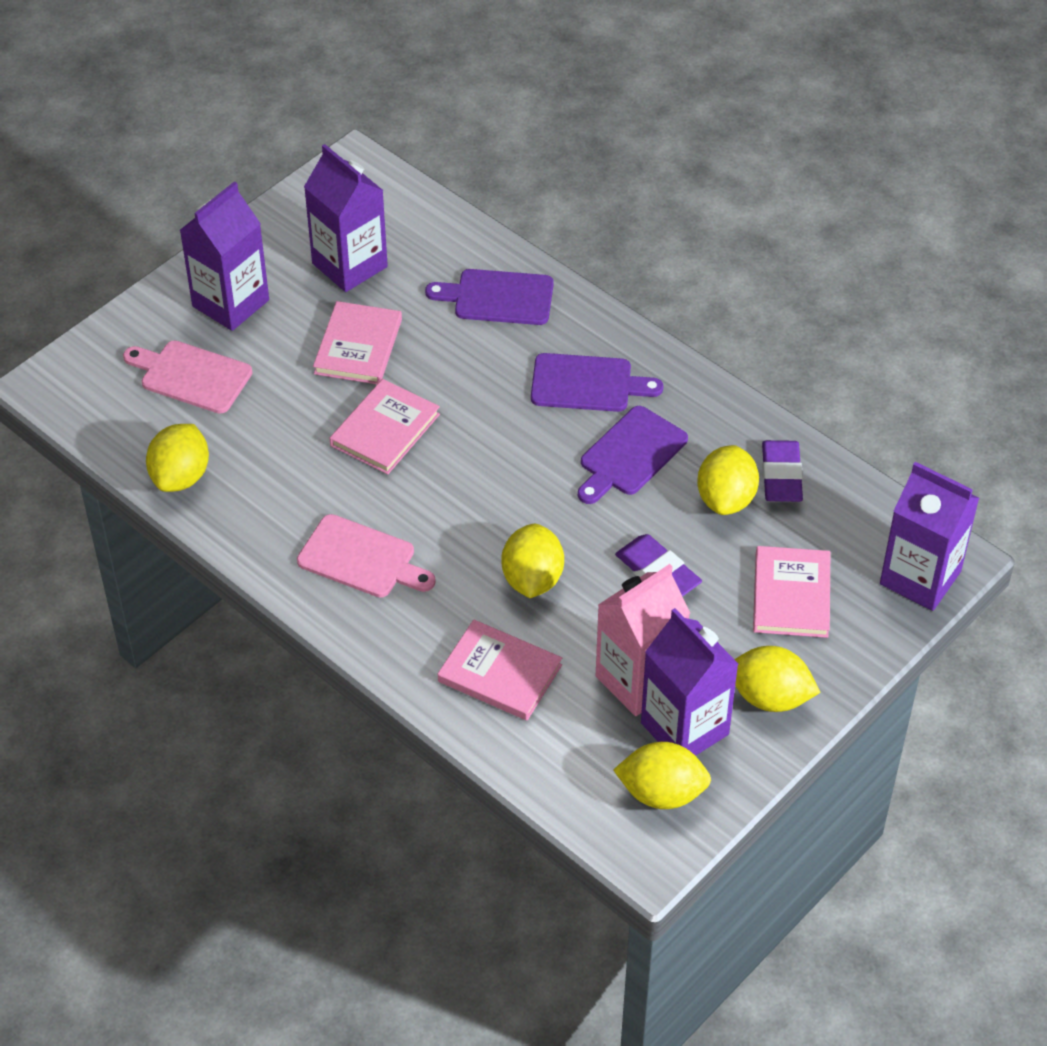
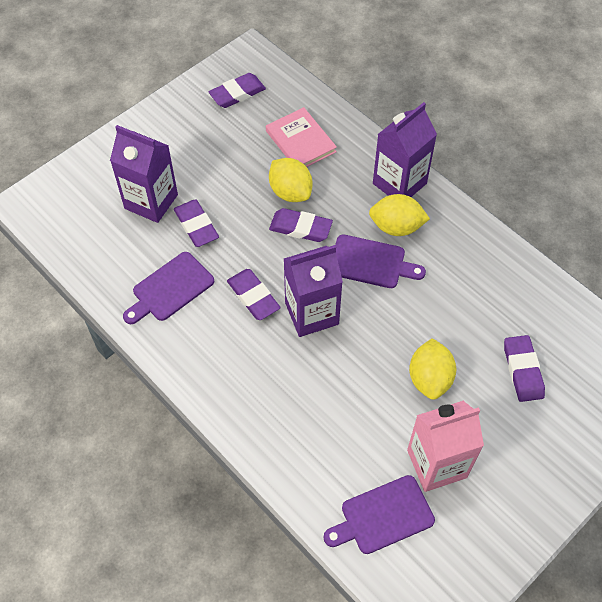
pink book: [313,301,402,384] [330,379,440,475] [438,620,562,720] [753,546,830,638] = 4 -> [266,107,337,167] = 1
pink cutting board: [123,341,252,414] [297,514,436,597] = 2 -> none = 0
purple carton: [180,181,269,331] [304,144,388,292] [641,608,739,756] [880,462,979,611] = 4 -> [110,125,178,223] [284,245,343,337] [373,102,437,197] = 3
purple eraser: [615,534,702,597] [762,440,803,502] = 2 -> [174,199,219,247] [208,73,266,108] [227,269,281,320] [269,208,333,242] [504,335,545,402] = 5
yellow lemon: [146,424,209,492] [502,524,564,598] [613,742,711,809] [697,445,759,515] [734,646,821,712] = 5 -> [269,158,312,202] [369,194,430,236] [409,338,456,400] = 3

